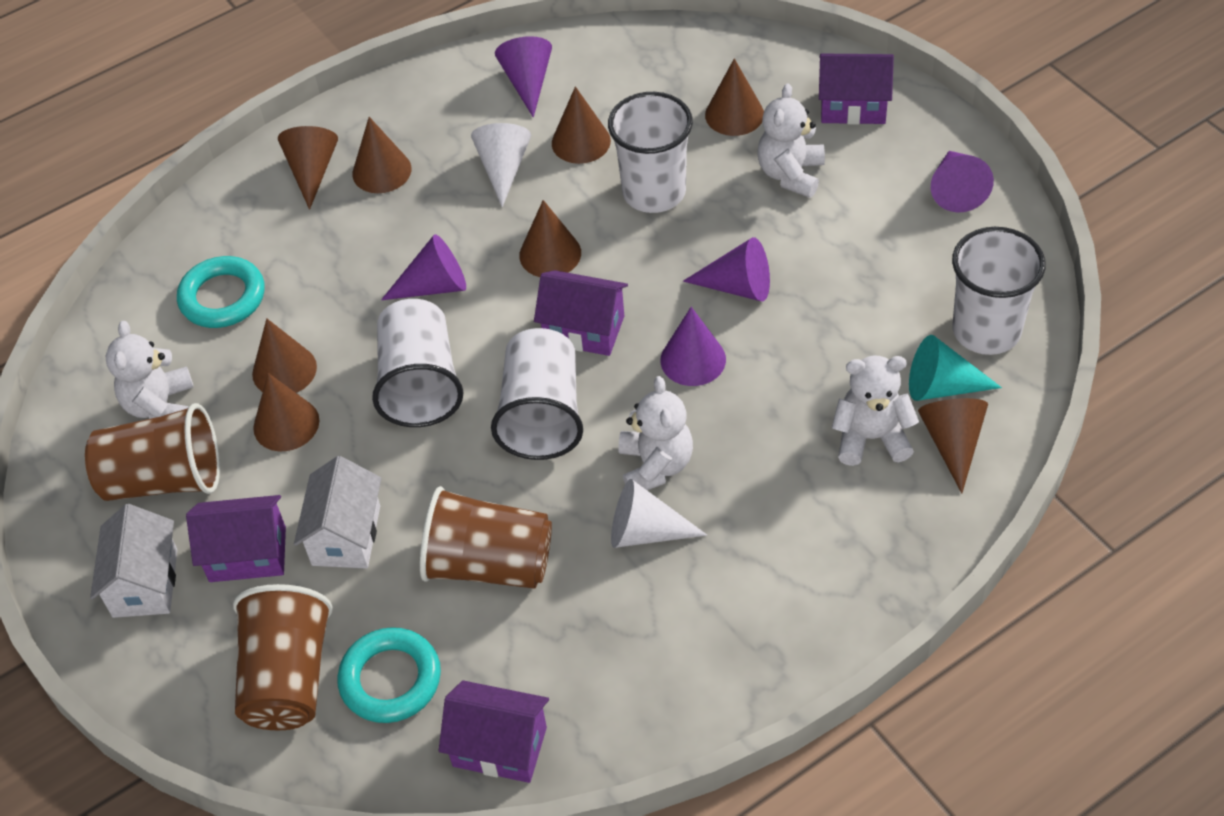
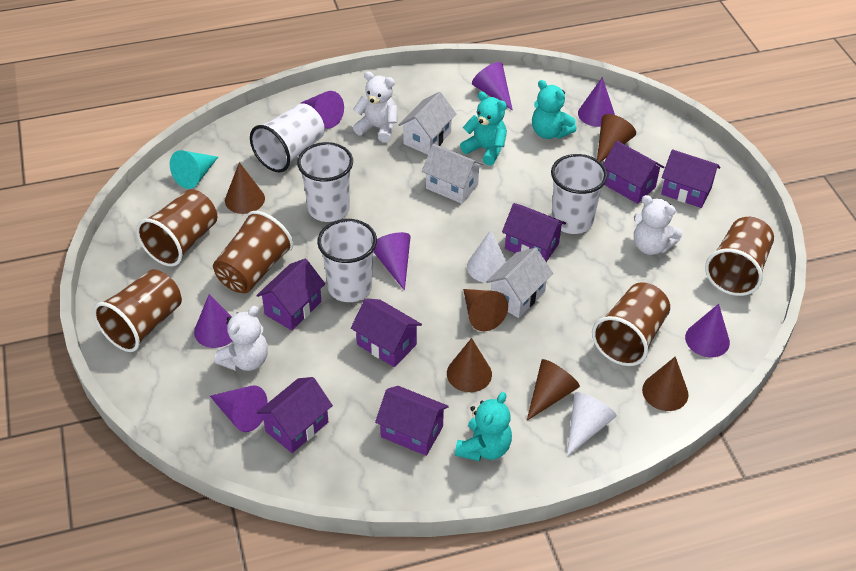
brown cone: [252,318,317,393] [253,373,319,451] [278,126,338,210] [352,117,412,193] [519,200,581,277] [552,86,611,164] [705,58,764,136] [918,398,988,494] = 8 -> [225,162,265,214] [447,338,492,392] [463,289,508,331] [527,359,580,421] [597,114,636,162] [642,356,688,411] = 6
brown cup: [85,403,220,501] [233,584,333,730] [420,486,552,589] = 3 -> [93,269,182,352] [136,189,217,266] [213,211,293,293] [592,282,670,366] [705,217,774,296] = 5
purple cone: [381,234,466,300] [495,36,552,118] [660,307,726,386] [683,237,770,301] [931,151,994,213] = 5 -> [194,294,232,348] [210,385,268,432] [301,91,344,129] [374,232,411,291] [472,62,513,111] [578,77,615,127] [685,304,730,357] = 7
purple house: [186,495,286,582] [439,680,549,783] [534,270,628,356] [819,53,894,125] = 4 -> [256,259,325,330] [257,377,333,453] [351,298,422,367] [375,386,449,456] [502,203,566,262] [603,141,664,204] [661,149,720,208] = 7
turquoise ring: [177,256,265,328] [337,627,441,723] = 2 -> none = 0
turquoise teddy bear: none = 0 -> [455,392,512,461] [460,92,507,166] [532,80,577,139] = 3
white house: [90,504,177,618] [294,456,381,569] = 2 -> [398,92,456,155] [422,144,484,204] [486,248,553,318] = 3
white teddy bear: [106,321,194,419] [618,376,693,490] [757,83,825,198] [832,355,919,466] = 4 -> [214,306,268,371] [353,71,397,143] [634,195,683,255] = 3

